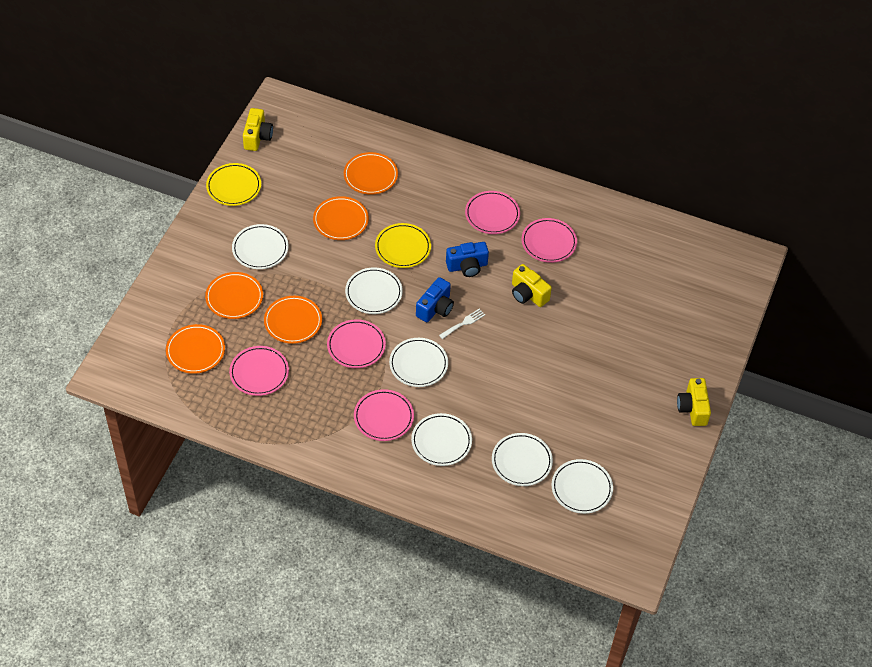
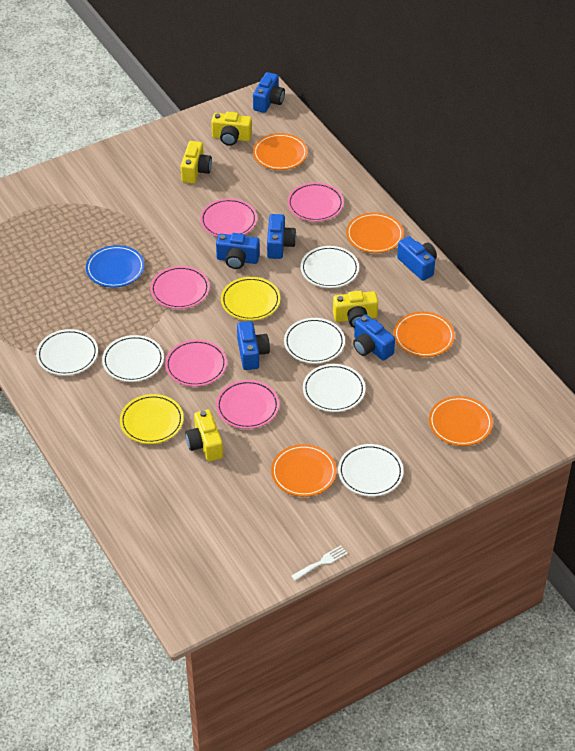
blue camera: [416,277,454,322] [446,242,489,277] = 2 -> [216,233,260,269] [237,321,270,370] [253,72,285,113] [267,214,296,259] [353,315,395,360] [397,236,437,281] = 6
blue plate: none = 0 -> [86,245,145,287] = 1
yellow camera: [243,108,273,151] [512,264,552,307] [677,378,711,426] = 3 -> [181,141,212,184] [185,409,223,462] [211,112,252,146] [333,291,378,328] = 4

